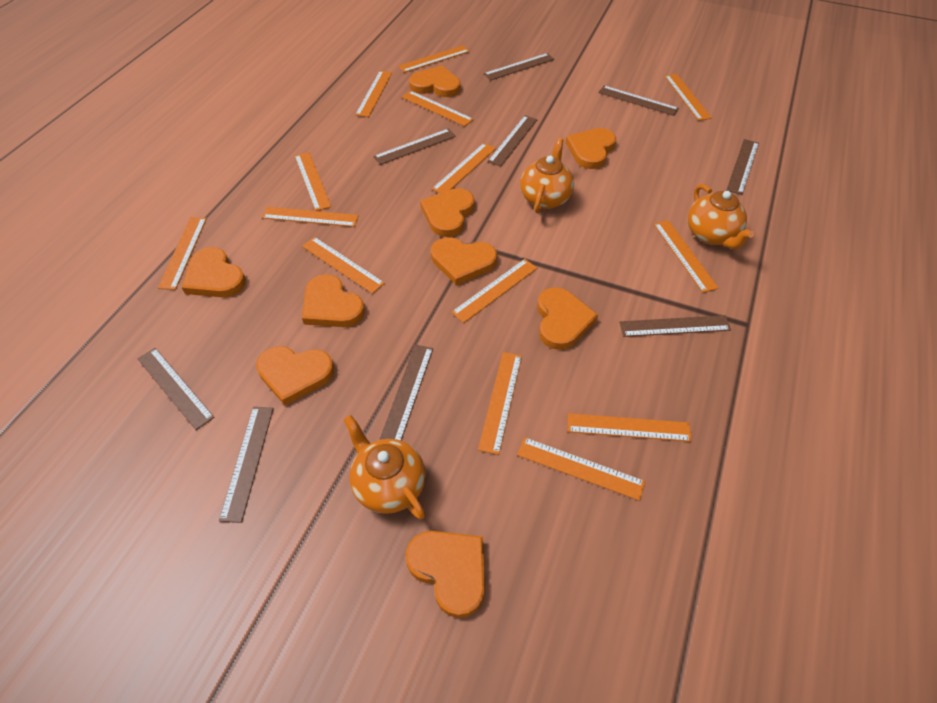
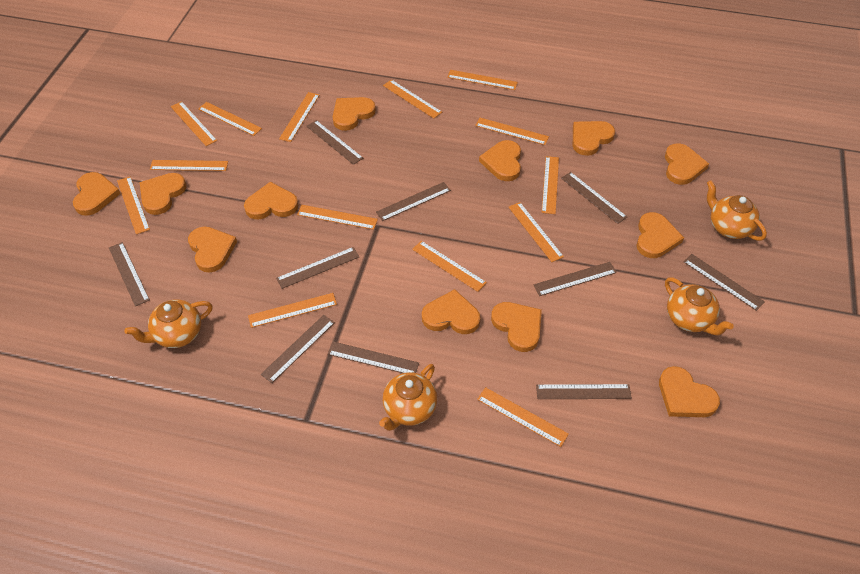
brown ruler: [137,348,214,430] [219,407,274,523] [373,129,456,165] [379,345,433,441] [484,53,555,81] [488,116,538,166] [598,86,679,116] [619,315,731,337] [726,139,759,195] = 9 -> [109,242,150,306] [261,315,335,383] [276,247,359,289] [307,120,363,165] [328,341,419,373] [376,182,451,221] [534,262,617,296] [536,384,632,399] [561,172,627,224] [684,254,765,311] = 10
orange heart: [182,247,246,297] [256,346,334,405] [302,274,365,327] [405,531,485,618] [409,65,461,97] [420,188,474,237] [431,237,497,285] [537,287,598,350] [566,128,616,169] = 9 -> [73,172,121,216] [140,173,186,215] [188,226,237,273] [244,182,298,219] [333,97,376,131] [422,289,480,334] [479,140,521,181] [491,302,542,352] [573,121,615,156] [636,212,684,258] [659,366,720,417] [665,143,709,185] = 12
orange teapot: [344,415,426,520] [520,138,574,213] [688,184,754,249] = 3 -> [125,299,213,348] [379,364,437,431] [665,277,734,336] [707,180,767,241] = 4

